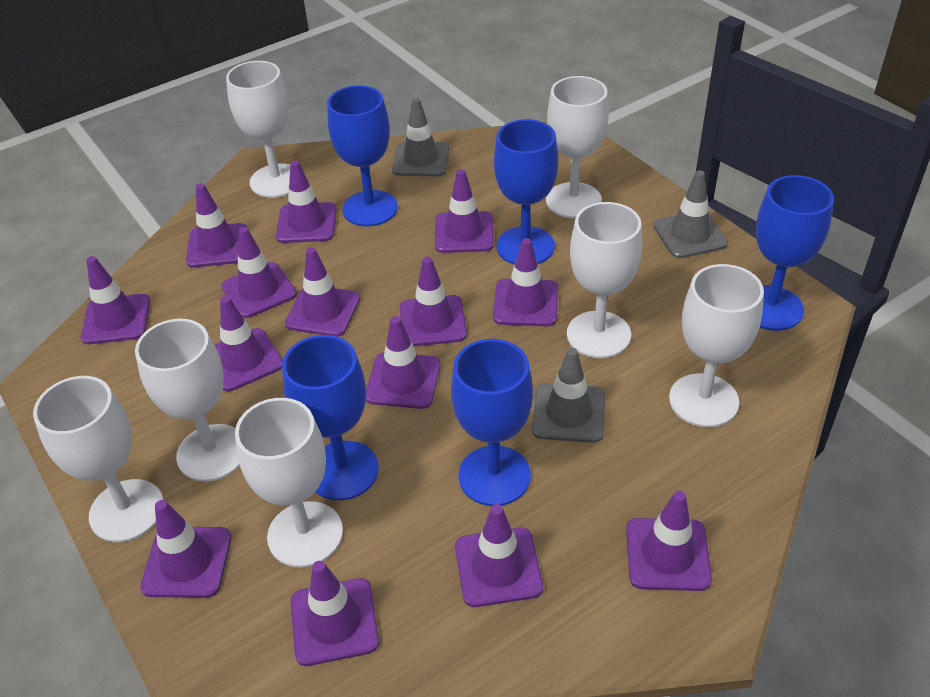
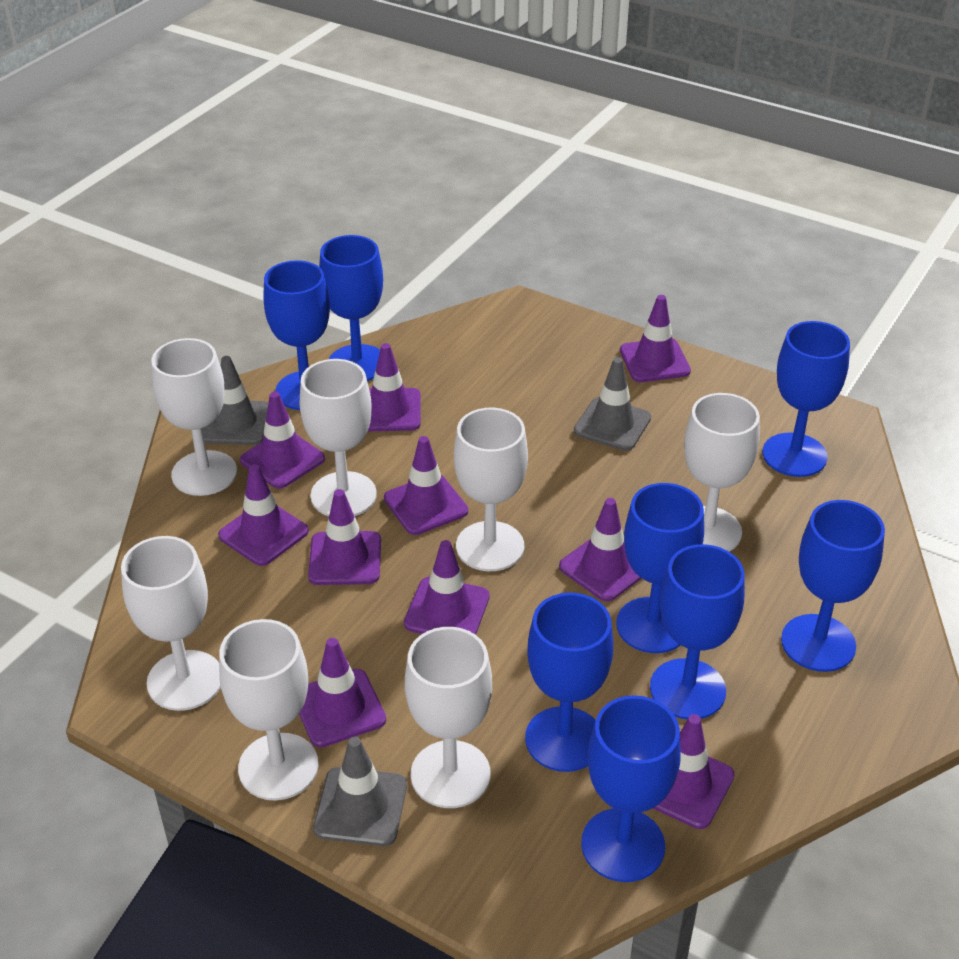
blue goblet: [282,335,379,500] [327,85,398,226] [451,339,533,506] [494,119,558,264] [756,175,834,331] = 5 -> [264,260,330,410] [319,235,383,381] [525,592,613,772] [581,695,681,882] [616,483,704,653] [650,544,745,719] [763,321,850,477] [781,500,885,672] = 8
purple traffic cone: [80,256,150,344] [140,500,231,598] [186,183,247,268] [215,296,283,391] [221,227,297,318] [276,161,337,243] [285,247,360,337] [290,561,379,666] [366,316,441,409] [400,257,467,346] [435,169,494,253] [455,504,543,607] [493,238,558,326] [626,491,712,591] = 14 -> [218,464,309,566] [240,392,325,489] [299,638,386,747] [308,489,381,585] [368,343,421,431] [384,436,468,535] [404,540,490,635] [559,498,642,602] [620,295,691,382] [653,714,735,829] = 10

